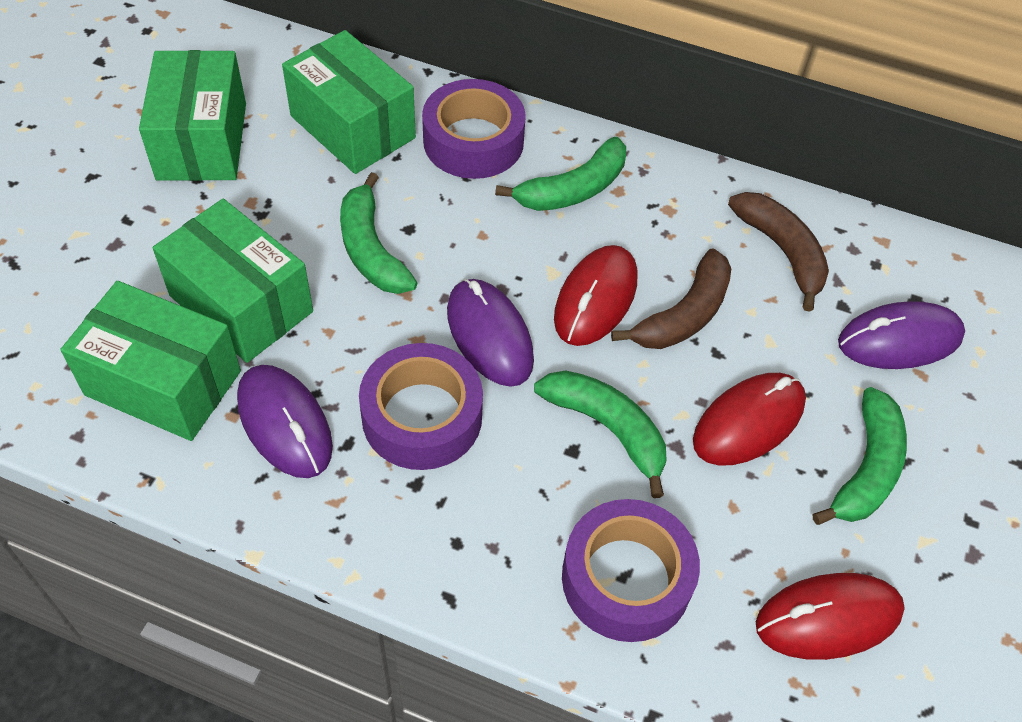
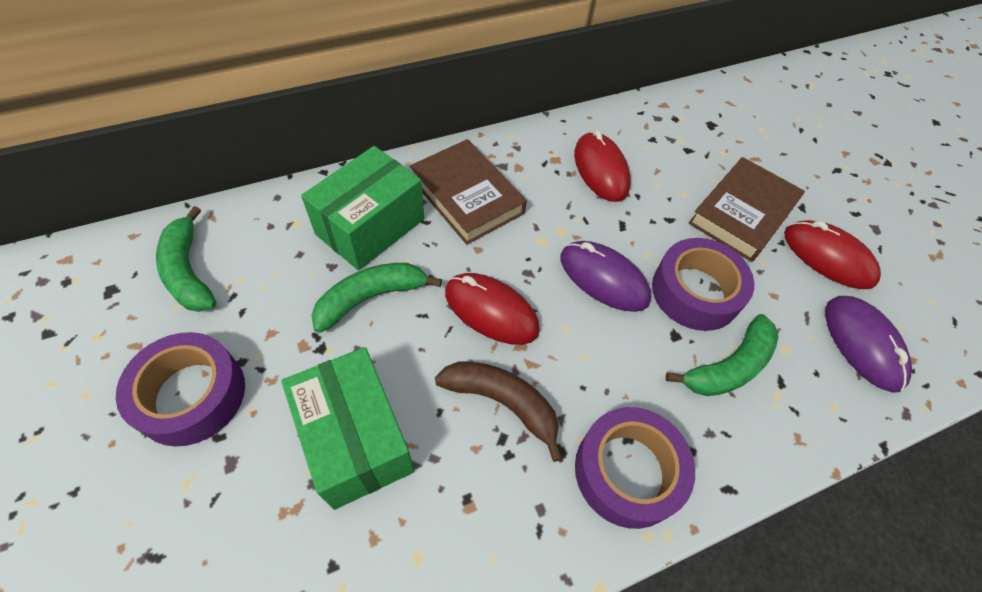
brown banana: [611,248,731,349] [728,192,829,312] = 2 -> [435,361,563,462] = 1
brown book: none = 0 -> [410,139,527,245] [689,157,805,262] = 2
green banana: [340,172,418,294] [495,137,626,211] [534,370,667,498] [813,387,907,525] = 4 -> [156,206,216,312] [311,263,442,333] [666,314,778,396] = 3
green box: [60,281,241,441] [139,50,246,181] [153,199,313,363] [282,30,416,174] = 4 -> [281,347,414,510] [301,146,424,271] = 2
purple mouse: [237,365,333,478] [447,279,534,387] [838,301,965,369] = 3 -> [560,241,651,312] [825,296,912,392] = 2

